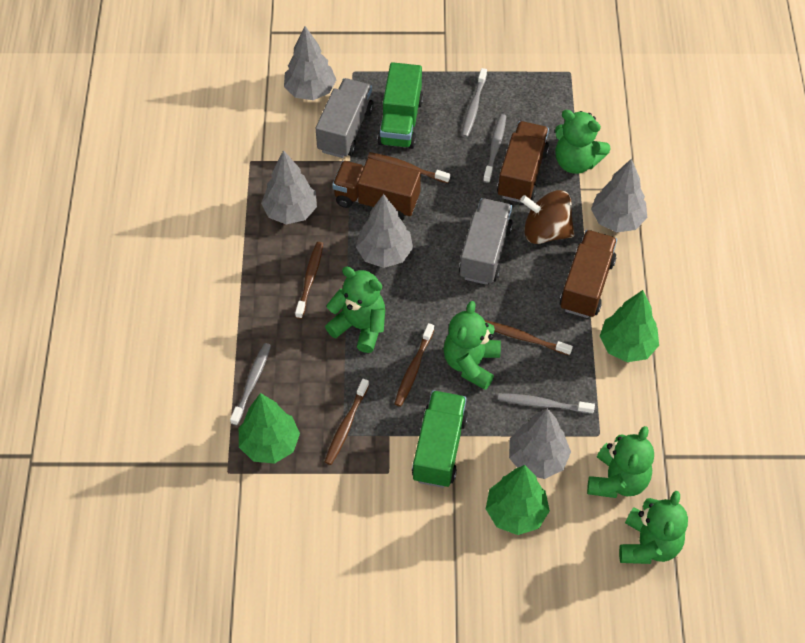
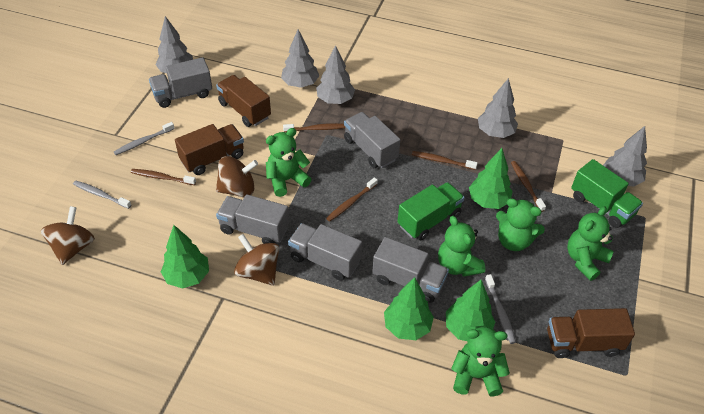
brown spinning top: [520,190,574,244] = 1 -> [41,206,95,265] [216,156,258,197] [234,234,279,286] = 3
green tree: [239,393,300,464] [486,465,550,535] [600,290,659,362] = 3 -> [161,225,209,289] [384,277,434,340] [446,280,495,341] [469,148,513,209] = 4
grey toothbrush: [230,343,271,426] [462,68,487,137] [483,114,506,183] [498,393,595,414] = 4 -> [73,180,131,209] [114,122,175,155] [485,274,516,344] = 3
grey truck: [316,78,374,158] [459,198,513,285] = 2 -> [149,57,212,108] [216,194,289,244] [288,223,362,281] [344,112,400,168] [372,237,449,303] = 5

